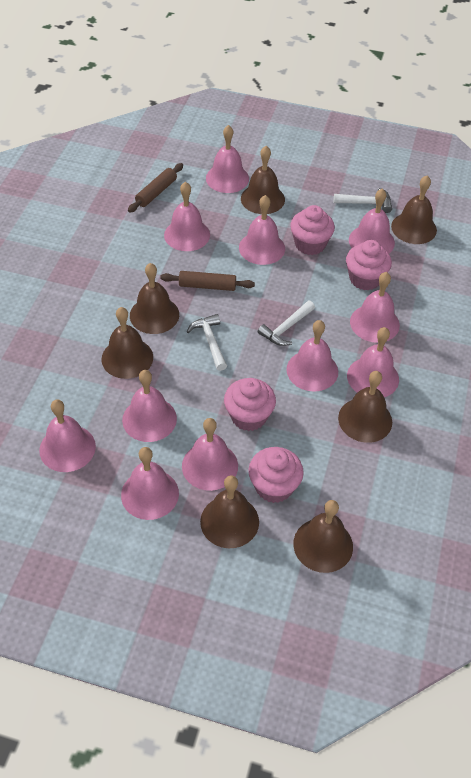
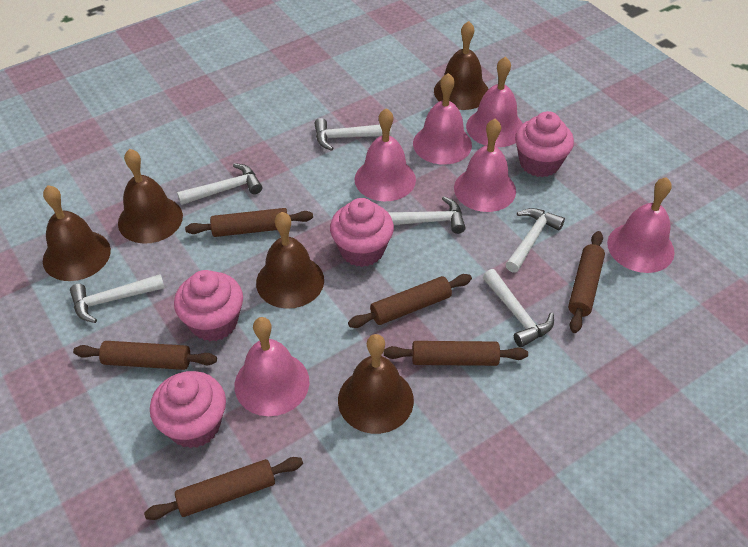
brown bell: [102,307,153,379] [130,263,179,334] [200,475,259,548] [241,146,285,214] [293,500,353,573] [338,371,392,443] [391,176,437,244] = 7 -> [43,185,111,281] [118,149,183,244] [256,212,324,309] [338,334,414,434] [434,21,489,110] = 5
brown rolling pin: [128,163,183,213] [160,271,255,291] = 2 -> [73,341,217,370] [144,457,303,520] [185,208,313,237] [348,274,472,328] [384,341,528,366] [568,231,605,333] = 6
pink bell: [39,399,96,472] [121,447,179,520] [122,370,177,442] [164,182,210,251] [182,418,238,491] [206,125,249,193] [239,195,285,265] [286,320,338,392] [347,327,399,397] [349,189,395,253] [350,272,400,343] = 11 -> [235,317,309,416] [355,108,416,201] [413,73,472,165] [454,119,516,212] [466,57,523,147] [607,177,675,273] = 6
white hammer: [187,314,227,371] [258,301,315,346] [334,188,392,213] = 3 -> [70,274,165,323] [177,163,262,205] [314,118,392,151] [388,196,466,234] [483,269,554,347] [505,208,565,273] = 6

